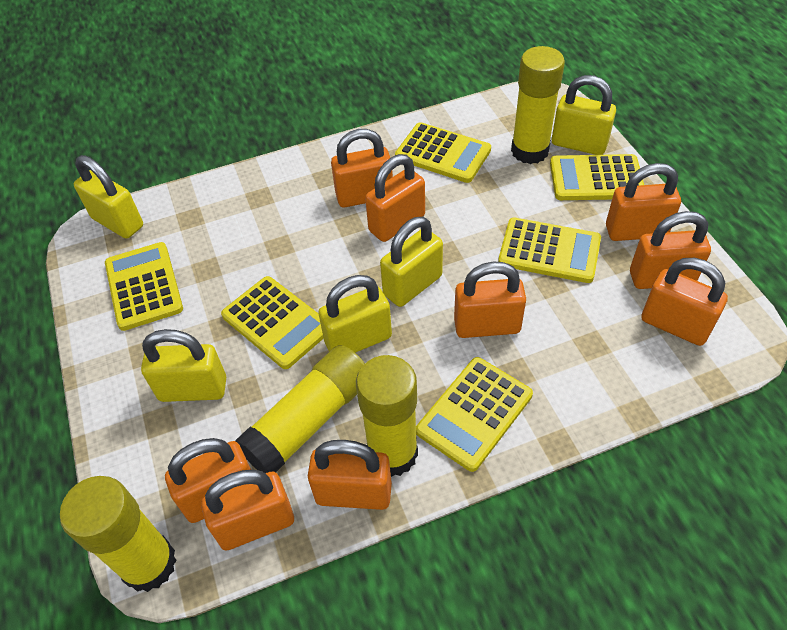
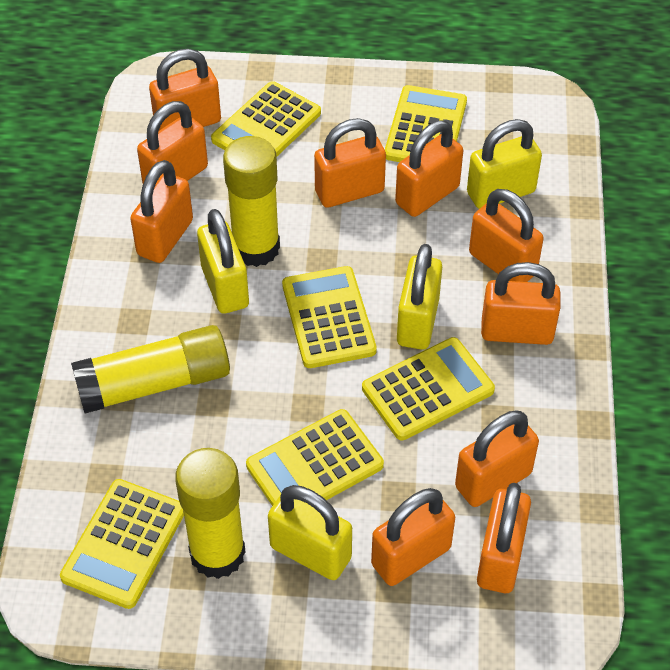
orange padlock: [165,438,251,523] [201,470,294,550] [308,440,392,510] [331,129,393,208] [365,154,425,242] [454,262,526,338] [606,163,681,241] [630,211,711,289] [641,258,728,346] = 9 -> [130,160,193,263] [137,101,208,183] [149,49,221,130] [314,118,386,208] [371,488,455,586] [395,120,463,217] [455,410,539,507] [469,189,544,282] [477,483,531,593] [481,262,561,345] = 10
yellow glue stick: [60,476,177,592] [235,345,365,473] [356,355,418,477] [511,46,565,164] = 4 -> [71,325,230,414] [175,448,246,579] [223,136,280,267] = 3
yellow padlock: [74,155,143,239] [141,329,226,402] [318,275,392,353] [380,217,443,307] [552,75,616,155] = 5 -> [197,209,249,314] [268,485,352,580] [397,244,442,350] [467,119,542,209] = 4

